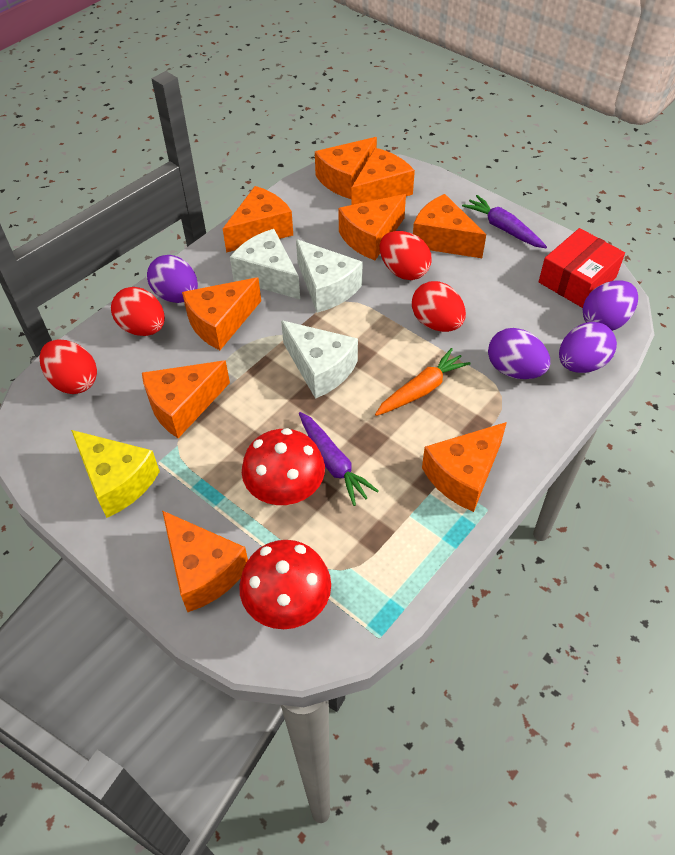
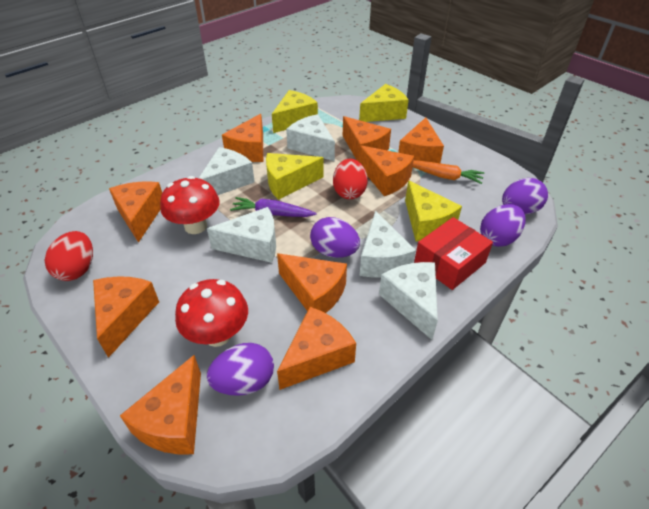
purple carrot: [299,412,379,506] [462,195,547,248] = 2 -> [230,197,317,217] = 1
red egg: [40,340,97,394] [111,287,165,336] [380,231,432,280] [412,281,466,332] = 4 -> [45,231,93,281] [333,159,368,199] = 2
white cheese: [230,229,300,299] [281,320,358,399] [296,239,362,313] = 3 -> [199,147,255,195] [207,207,276,263] [286,114,335,161] [360,211,416,278] [379,262,438,340] = 5
yellow cheese: [71,430,160,518] = 1 -> [266,153,324,200] [272,90,318,133] [359,84,409,122] [405,181,462,241] = 4

